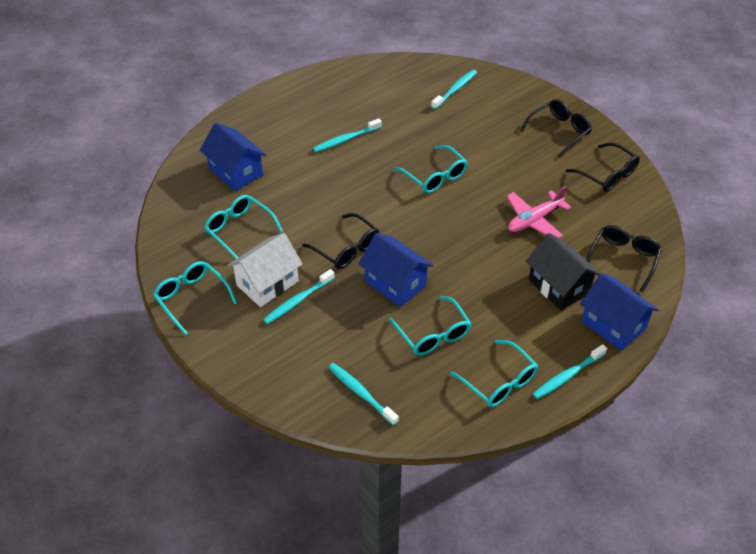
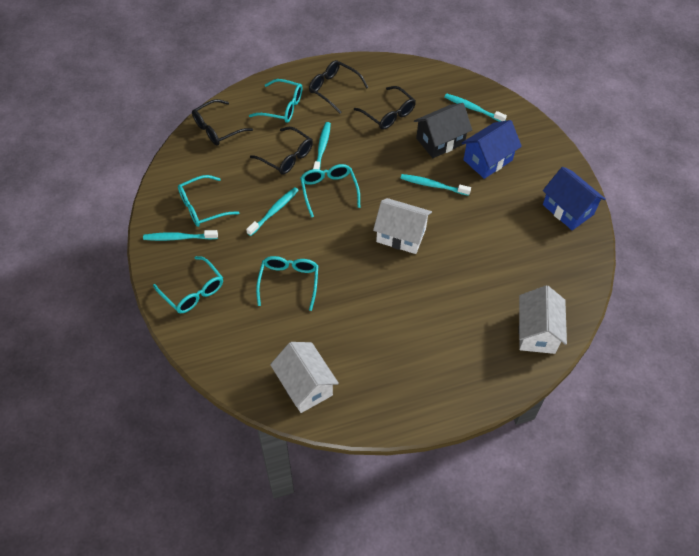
blue house: [200,122,266,191] [359,233,434,307] [580,273,659,351] = 3 -> [462,120,522,179] [543,167,606,230] = 2
pink plane: [507,186,571,238] = 1 -> none = 0
white house: [228,233,302,307] = 1 -> [270,342,339,413] [373,198,432,254] [518,285,567,354] = 3

